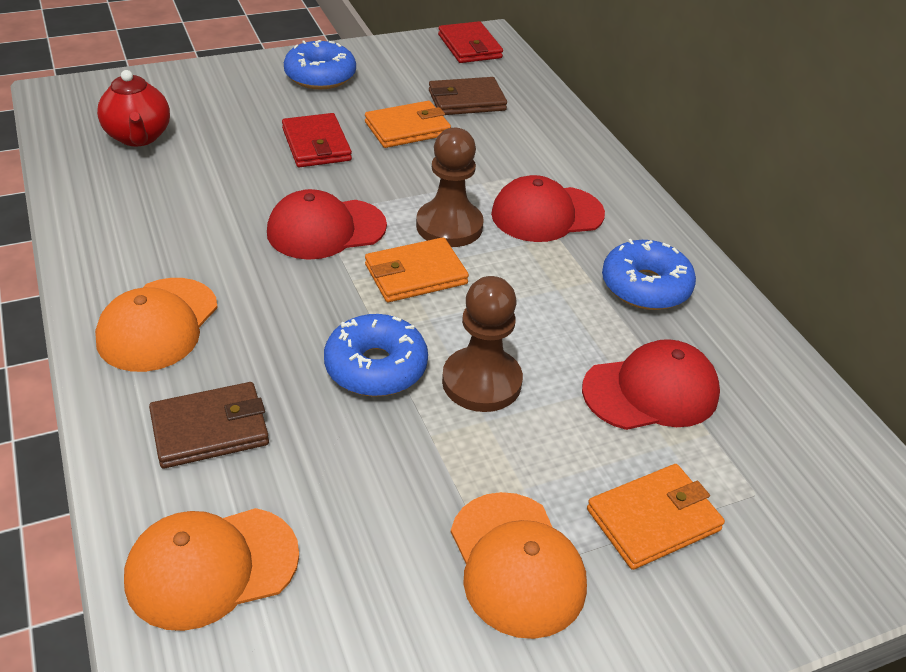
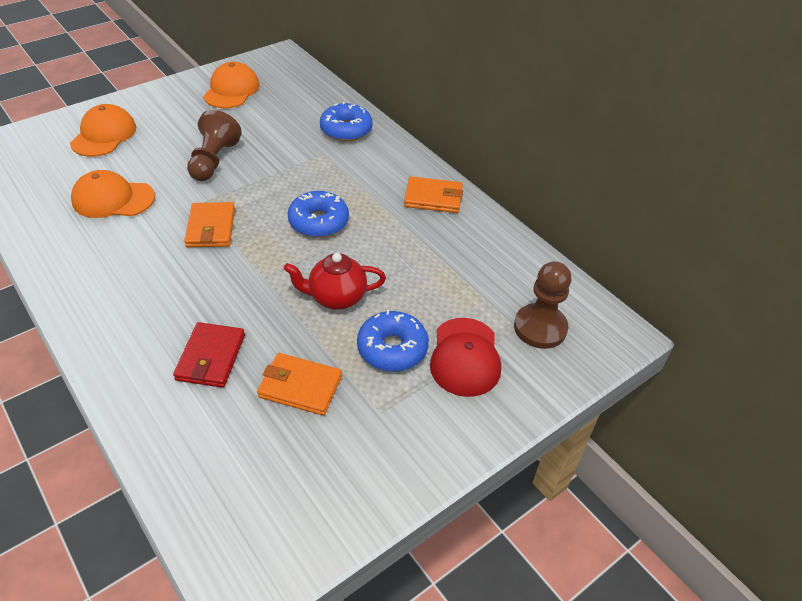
brown wallet: [149,382,269,469] [429,77,507,115] = 2 -> none = 0
red cap: [267,189,387,260] [491,175,605,242] [582,339,720,430] = 3 -> [430,318,501,397] = 1
red wallet: [282,113,352,167] [438,21,503,63] = 2 -> [173,322,245,388] = 1

